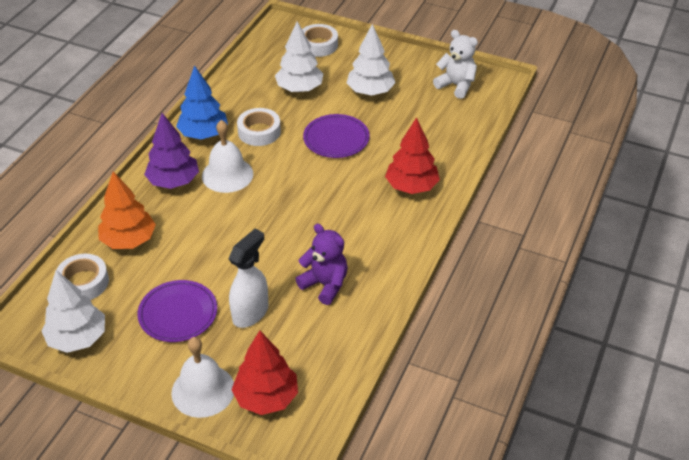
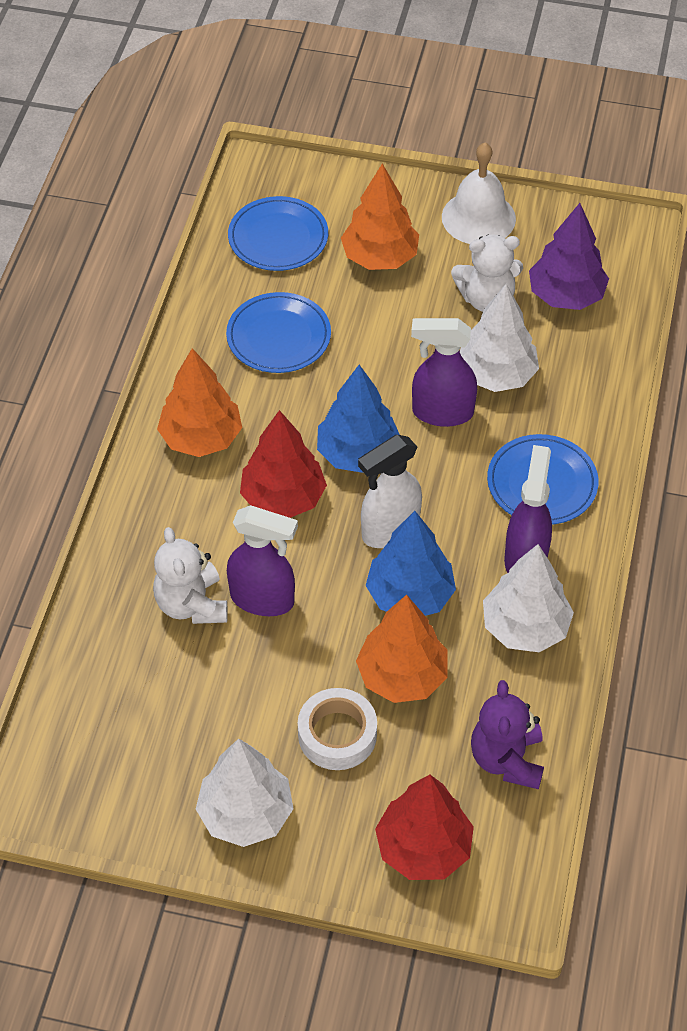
blue plate: none = 0 -> [226,292,331,373] [228,196,328,271] [487,434,599,524] = 3
blue tree: [176,65,228,139] = 1 -> [317,365,400,473] [365,511,456,616] = 2
orange tree: [98,172,156,249] = 1 -> [157,348,242,457] [341,164,419,270] [356,595,448,703] = 3
purple plate: [137,280,217,342] [303,114,370,158] = 2 -> none = 0
purple spray bottle: none = 0 -> [227,505,298,616] [411,318,477,427] [504,445,552,573] = 3
white bell: [171,337,234,418] [202,120,253,193] = 2 -> [442,142,516,244] = 1
white tape: [56,254,109,300] [237,108,281,146] [302,24,338,57] = 3 -> [298,688,377,770] = 1
white teddy bear: [433,30,478,99] = 1 -> [153,527,228,624] [451,235,523,312] = 2

